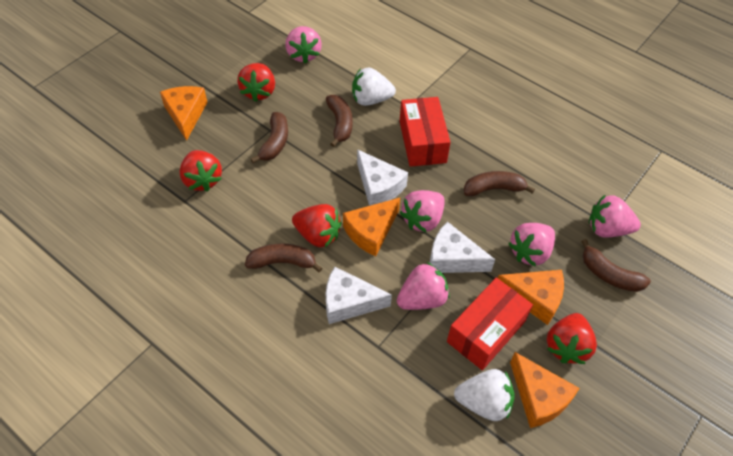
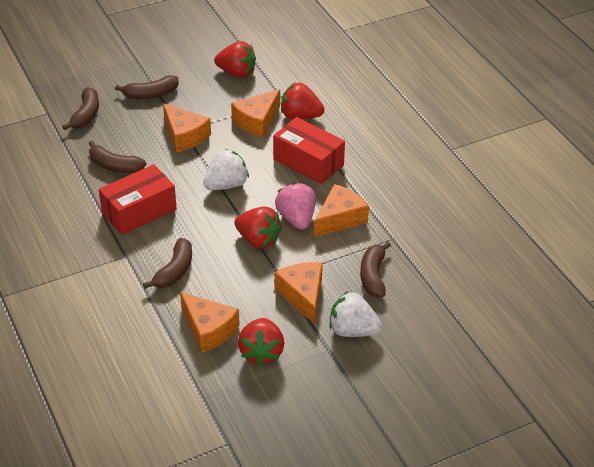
orange cheese: [160,86,207,141] [343,198,400,256] [498,270,564,325] [510,352,580,428] = 4 -> [163,103,211,152] [180,292,240,353] [231,89,280,137] [274,262,323,324] [314,184,369,237] = 5
pink strawberry: [285,26,322,64] [397,262,450,310] [400,190,445,233] [508,223,555,267] [589,194,641,238] = 5 -> [275,182,316,230] = 1
white cheese: [325,267,392,324] [357,149,408,206] [430,222,495,273] = 3 -> none = 0

